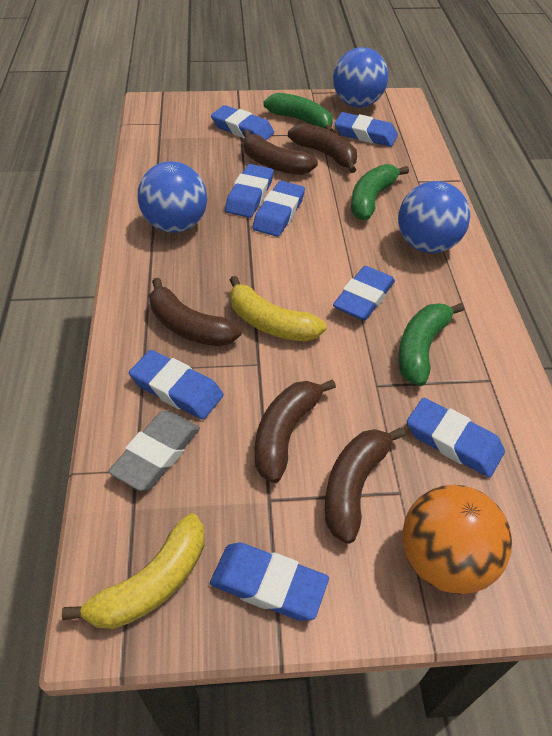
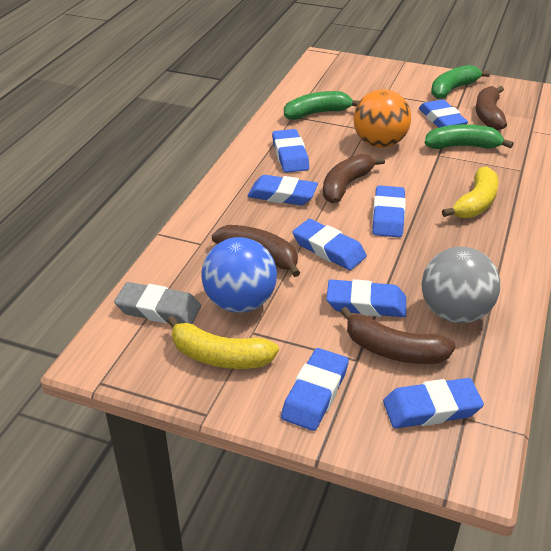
blue ball: [138,161,207,233] [333,47,388,108] [398,181,470,253] = 3 -> [202,237,277,313] = 1
brown banana: [150,278,241,346] [243,130,318,175] [255,379,336,483] [288,123,357,173] [325,427,406,544] = 5 -> [212,225,300,277] [323,154,385,203] [340,307,456,364] [476,86,507,130] = 4
grey ball: none = 0 -> [422,247,500,323] = 1

